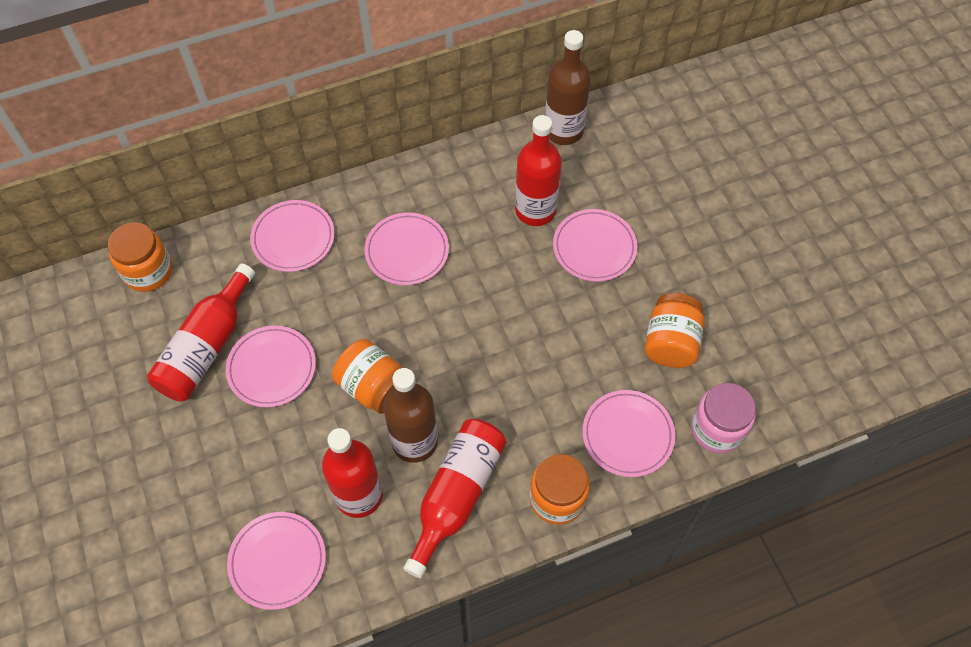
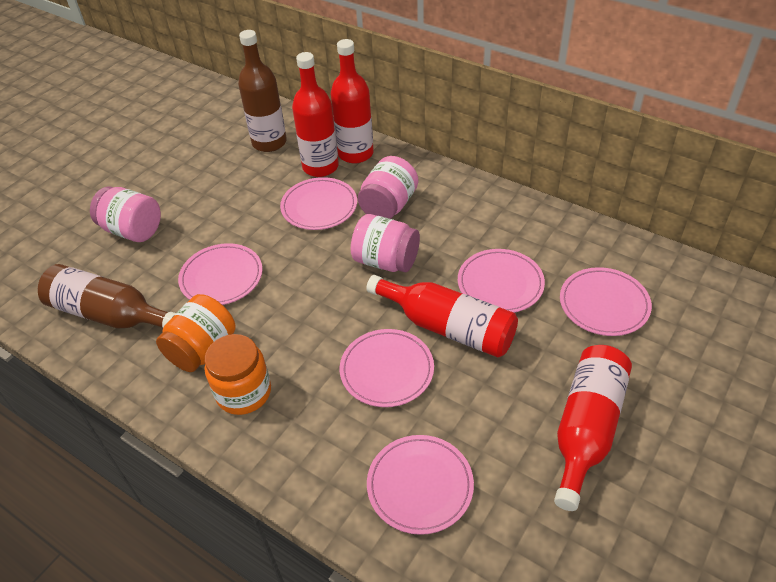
orange jar: [108,223,172,292] [332,339,402,414] [530,454,590,525] [645,293,704,368] = 4 -> [156,294,236,372] [205,334,271,415] = 2
pink jar: [691,383,756,453] = 1 -> [90,186,161,242] [351,214,420,272] [358,156,418,219] = 3

